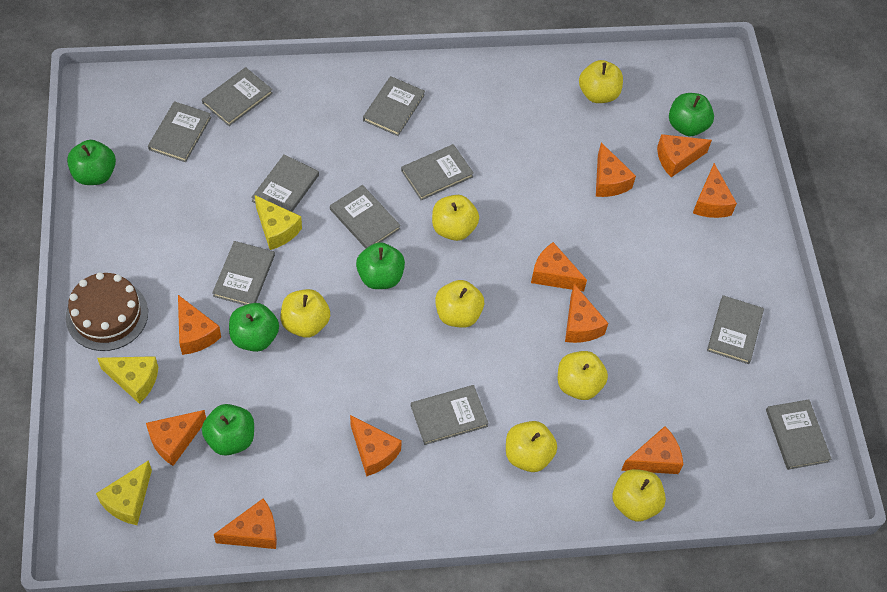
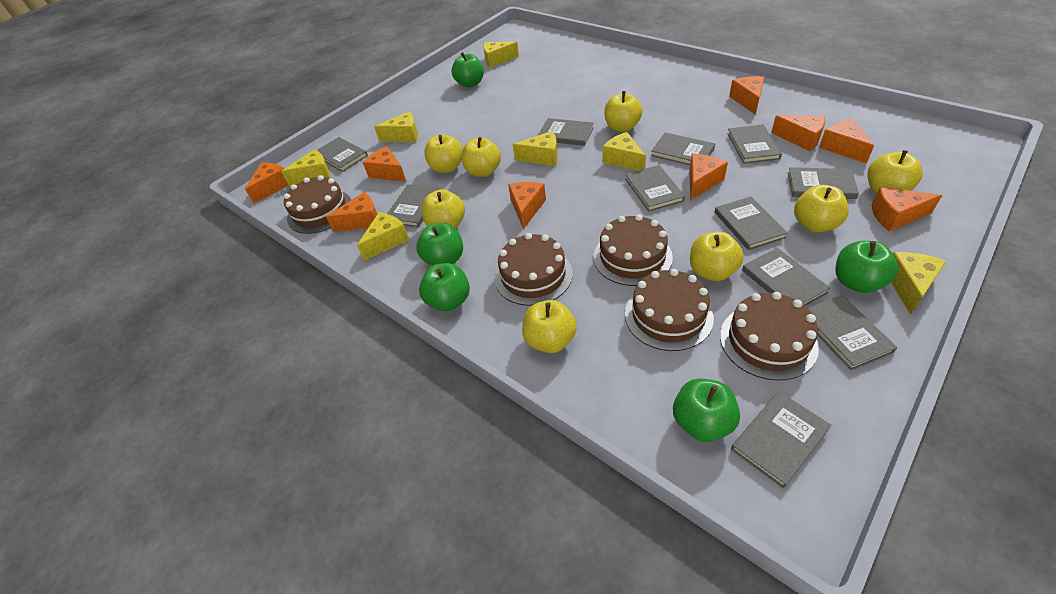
brown cake: [66,272,148,351] = 1 -> [284,175,351,234] [495,233,573,306] [593,214,673,286] [625,269,714,351] [720,292,819,381] = 5
grey book: [148,101,211,162] [202,67,273,126] [212,241,275,305] [251,154,319,212] [330,185,401,249] [363,76,425,136] [401,144,474,200] [411,385,489,445] [707,295,764,364] [766,400,832,470] = 10 -> [317,137,368,172] [387,184,440,227] [538,118,594,146] [625,165,685,212] [651,133,715,165] [715,196,787,250] [727,124,782,164] [731,391,831,488] [742,248,830,306] [788,167,859,199] [808,295,898,370] = 11
orange cheese: [146,410,206,466] [178,295,221,355] [214,498,277,549] [350,415,402,477] [531,242,587,292] [565,284,608,343] [596,142,636,197] [621,426,683,474] [657,134,712,177] [693,163,737,218] = 10 -> [245,163,288,203] [326,192,377,232] [363,146,406,182] [508,182,546,229] [689,154,728,200] [729,76,764,115] [771,116,825,151] [819,119,874,164] [871,187,942,231] = 9
yellow apple: [281,289,330,338] [432,195,479,241] [435,280,484,328] [506,421,557,472] [558,351,608,400] [579,60,623,103] [612,469,666,522] = 7 -> [421,189,465,228] [425,134,463,173] [462,137,501,177] [522,300,577,353] [604,91,643,132] [690,232,744,281] [794,185,849,232] [868,150,923,194] = 8
yellow cheese: [96,460,152,525] [97,356,158,404] [255,195,302,250] = 3 -> [281,150,331,186] [357,212,409,261] [374,112,418,142] [483,42,519,68] [513,131,558,166] [603,132,646,171] [891,252,947,315] = 7

